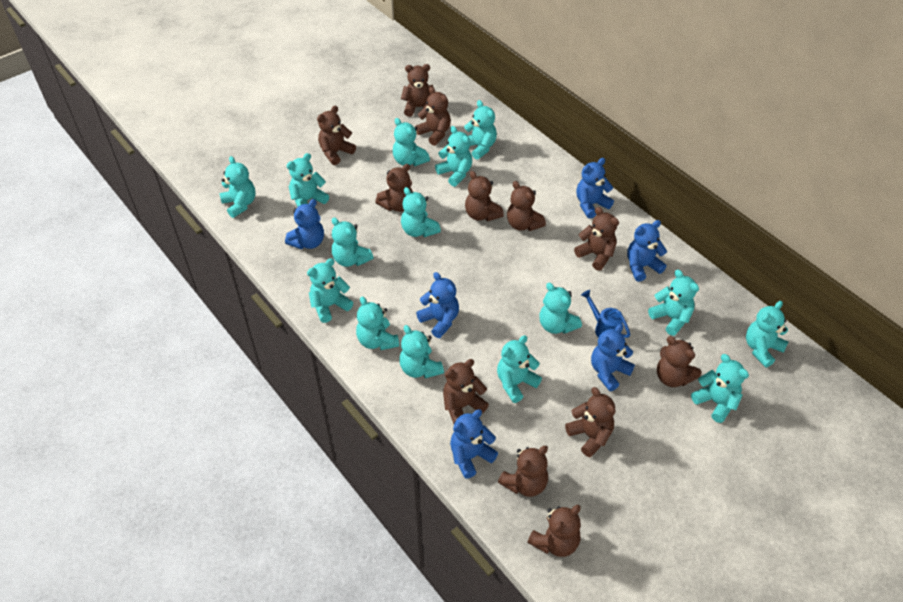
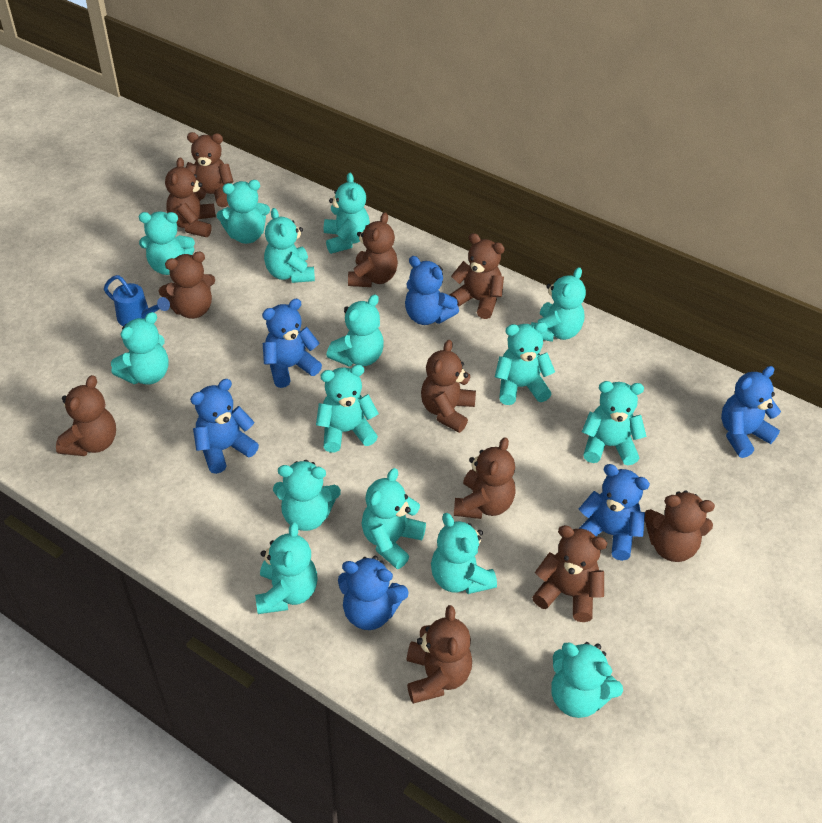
brown teddy bear: [317,106,356,165] [375,164,413,212] [401,64,434,117] [415,87,451,146] [443,359,489,424] [465,171,504,221] [498,446,548,497] [507,181,546,231] [527,505,581,557] [565,387,615,457] [574,207,619,271] [657,336,701,387] = 12 -> [56,375,116,456] [159,252,215,319] [165,157,216,237] [186,132,233,207] [348,212,398,287] [407,605,472,704] [421,340,476,433] [450,233,505,319] [454,437,516,519] [532,525,607,622] [644,491,715,562] = 11

